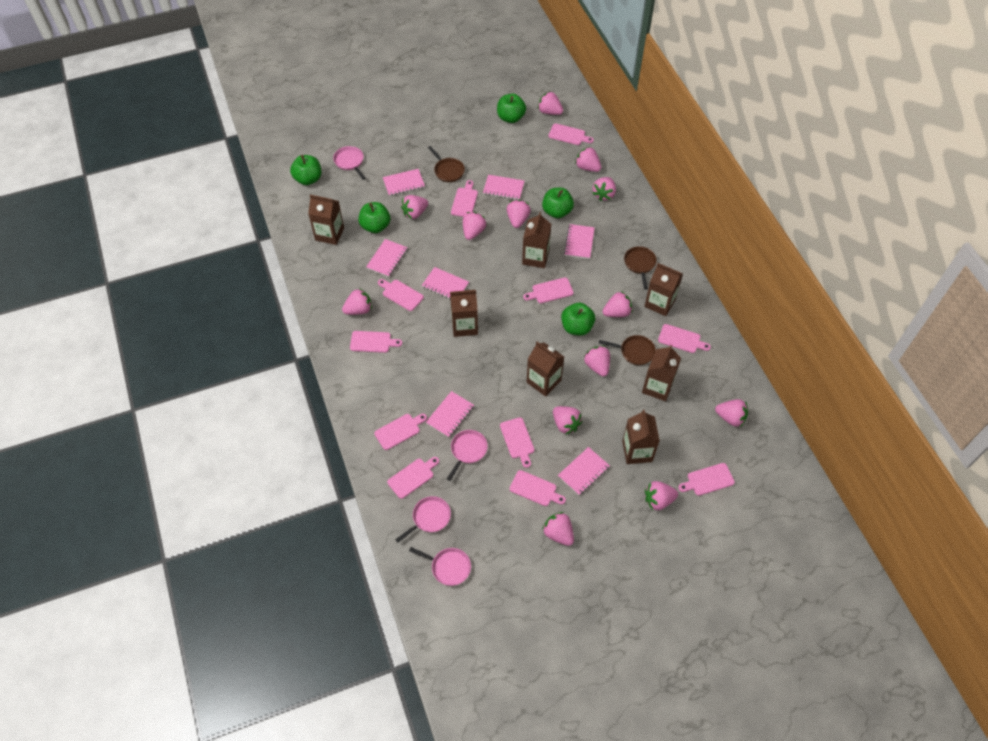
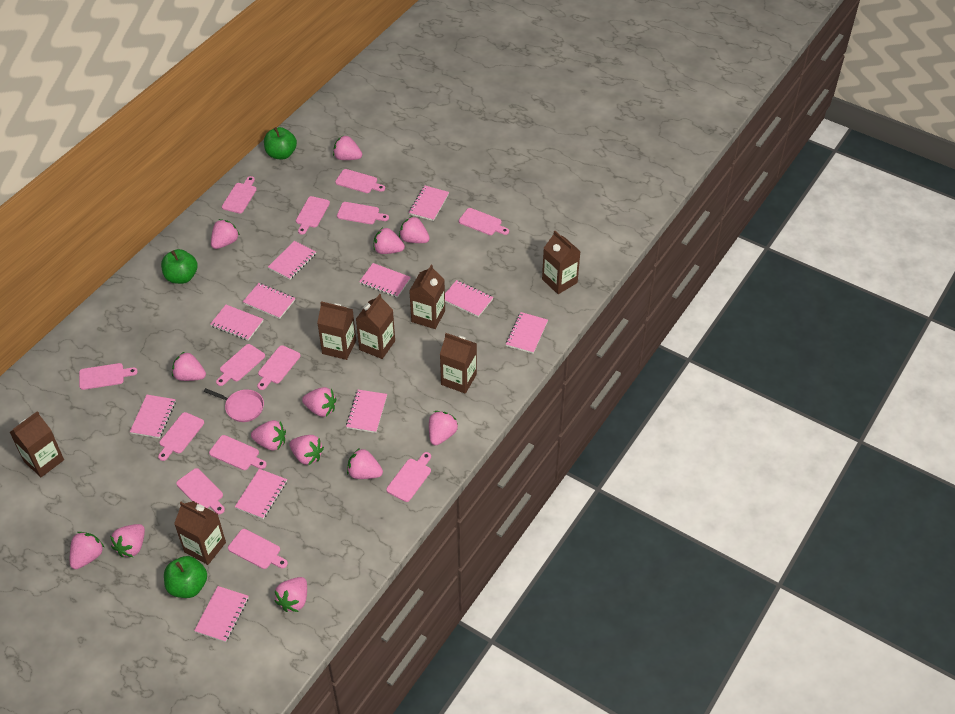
brown pan: [428,146,465,182] [599,335,656,365] [624,246,657,290] = 3 -> none = 0
green apple: [290,155,321,185] [358,202,390,233] [497,94,526,123] [542,188,574,218] [561,303,595,335] = 5 -> [161,249,198,284] [164,556,207,598] [264,127,297,159] = 3
pink cutting board: [350,331,402,353] [374,414,427,450] [378,279,424,311] [387,457,439,499] [451,180,478,217] [500,417,534,468] [510,470,566,506] [523,277,574,303] [548,123,594,145] [658,324,711,353] [678,463,735,496] = 11 -> [79,363,138,390] [158,412,204,461] [176,468,225,514] [209,435,267,470] [216,344,265,386] [222,176,257,213] [228,529,288,569] [257,345,301,390] [296,196,330,235] [335,169,385,193] [337,202,389,224] [386,452,431,502] [459,208,509,235] = 13
pink notebook: [366,239,408,277] [383,169,425,196] [422,267,469,299] [426,391,474,438] [483,175,524,200] [558,447,610,495] [564,224,595,259] = 7 -> [130,395,176,438] [194,586,249,642] [210,305,263,341] [235,469,287,519] [243,283,295,319] [268,241,316,280] [346,390,387,433] [359,263,411,298] [409,185,449,221] [445,280,493,317] [506,312,548,354] = 11
pink pan: [333,146,366,180] [395,496,451,542] [409,547,471,586] [447,430,488,481] = 4 -> [204,388,264,422] = 1

